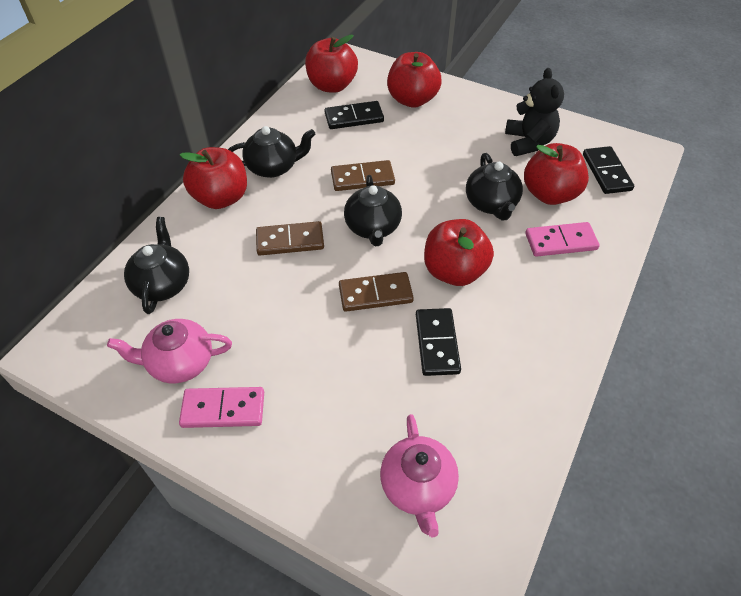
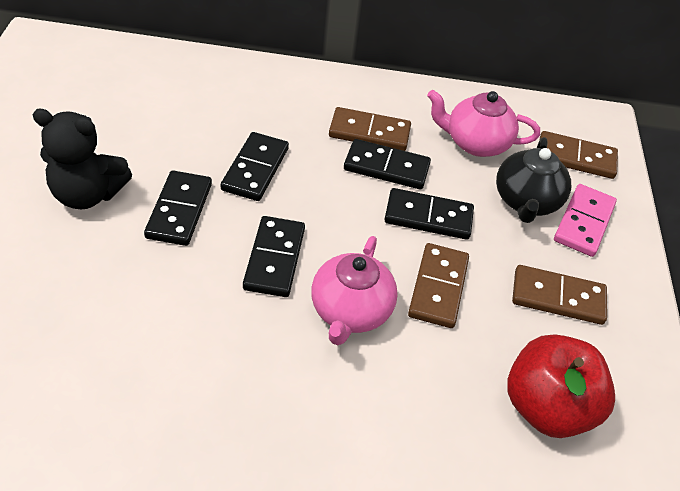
black domino: [324,101,384,129] [416,308,461,376] [583,146,634,194] = 3 -> [144,170,212,246] [221,132,289,201] [243,216,305,297] [344,139,431,189] [384,188,474,240] = 5
black teapot: [124,217,189,314] [228,126,315,178] [344,175,402,246] [466,153,523,220] = 4 -> [496,137,571,223] = 1
brown domino: [256,221,324,256] [331,160,395,191] [339,272,414,312] = 3 -> [329,107,411,151] [408,243,469,328] [512,265,607,325] [539,131,618,179] = 4
pink domino: [179,387,264,428] [525,222,600,257] = 2 -> [554,184,617,257] = 1
red apple: [180,147,247,209] [305,35,358,93] [387,52,442,108] [424,219,494,286] [524,143,589,205] = 5 -> [507,334,615,438] = 1

